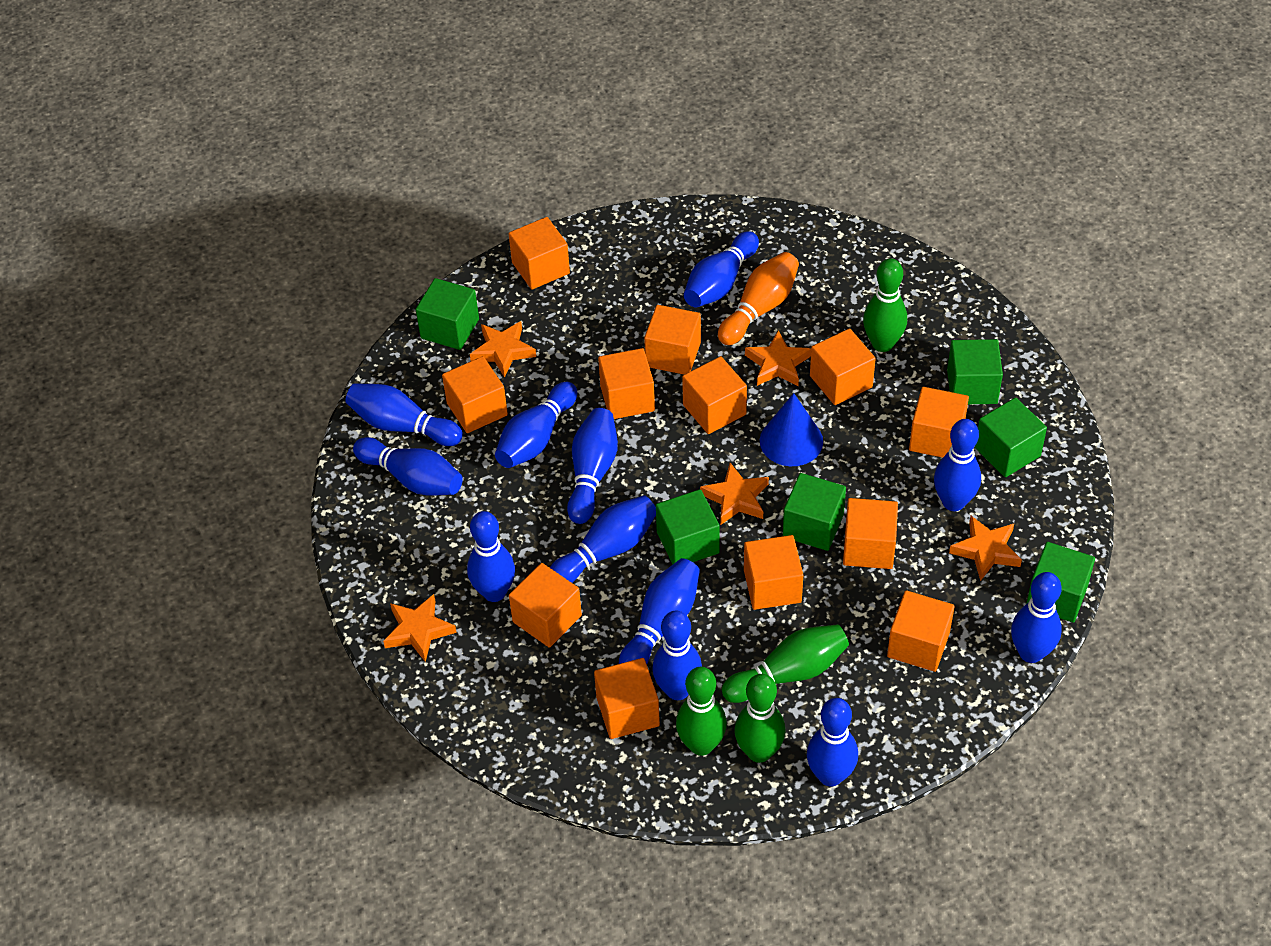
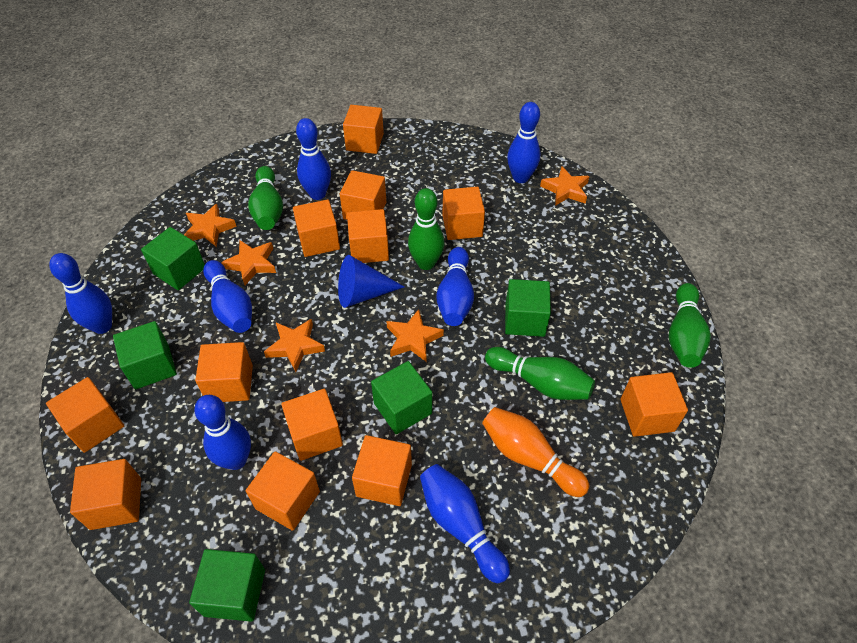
blue bowling pin: [345,383,463,446] [353,437,463,496] [467,511,515,602] [495,382,577,468] [550,495,656,583] [567,408,618,524] [619,558,700,664] [652,611,702,700] [684,231,759,307] [807,698,858,787] [934,419,981,511] [1011,572,1062,663] = 12 -> [49,253,112,334] [194,395,251,470] [203,260,252,333] [296,118,331,200] [420,464,510,583] [436,247,474,326] [507,102,541,183] = 7
green cube: [416,278,479,350] [656,489,720,565] [783,473,846,551] [947,339,1003,404] [975,397,1047,477] [1026,542,1095,623] = 6 -> [113,321,177,389] [141,227,205,290] [189,549,265,622] [371,361,432,434] [505,279,551,337] = 5

